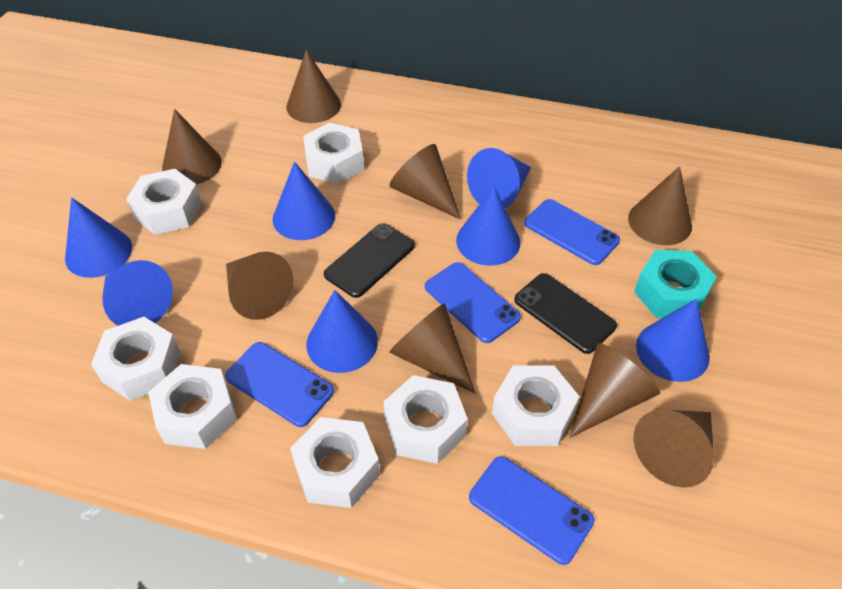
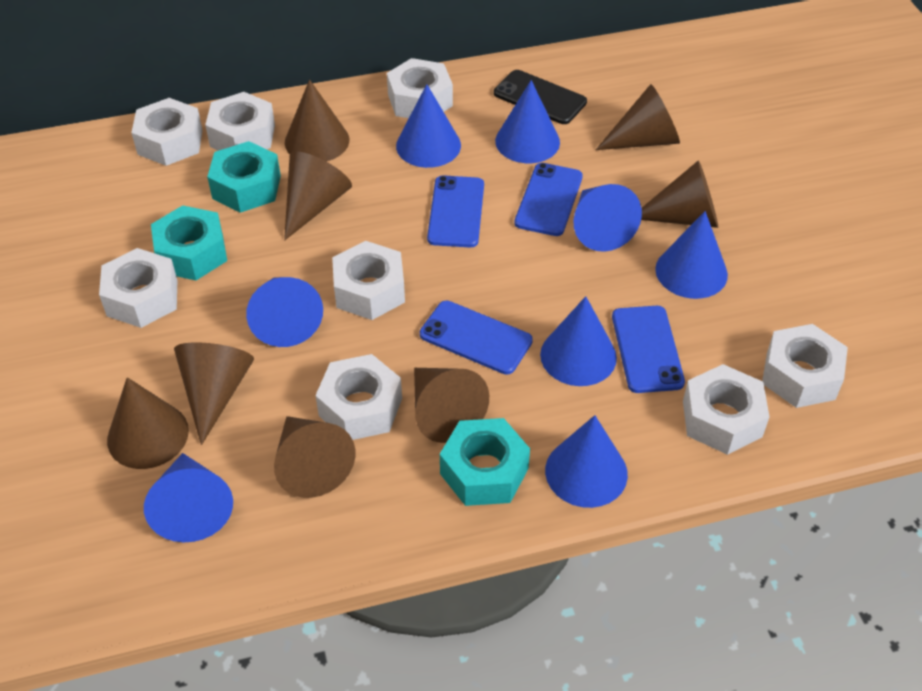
black phone: [324,223,415,298] [514,273,617,354] = 2 -> [494,70,587,124] = 1
blue cone: [65,197,132,278] [102,260,173,326] [273,161,335,240] [306,290,378,373] [456,186,520,266] [467,148,531,208] [636,299,710,382] = 7 -> [144,453,233,542] [246,277,323,347] [396,84,461,168] [495,80,560,163] [540,296,617,386] [545,415,628,508] [573,184,642,252] [655,211,728,299] = 8
turquoise nut: [634,250,717,318] = 1 -> [151,205,227,280] [207,141,281,213] [440,418,530,506] = 3
white nut: [91,317,180,401] [126,169,202,235] [148,364,237,449] [290,417,380,508] [303,123,364,184] [383,375,468,464] [492,365,580,446] = 7 -> [99,248,177,328] [131,98,202,166] [205,92,275,151] [315,354,402,440] [332,241,405,320] [387,58,453,118] [683,364,770,455] [762,324,848,408] = 8

